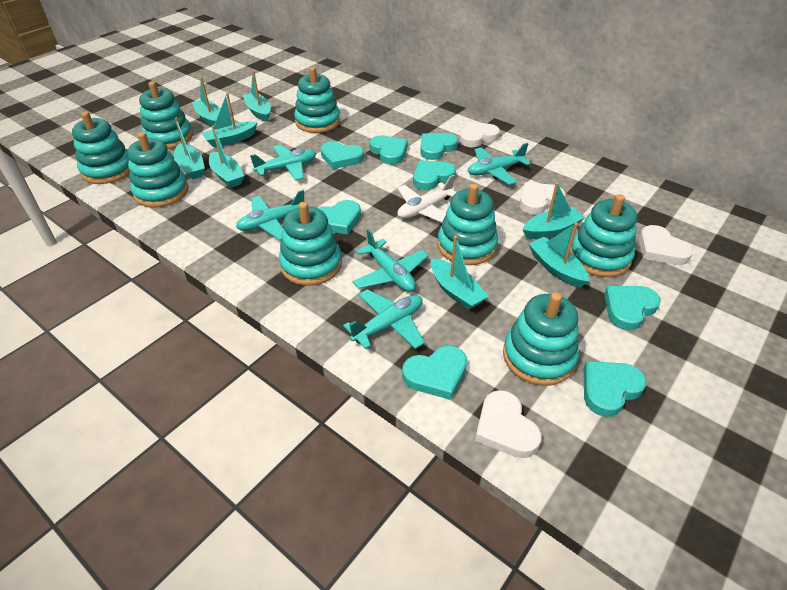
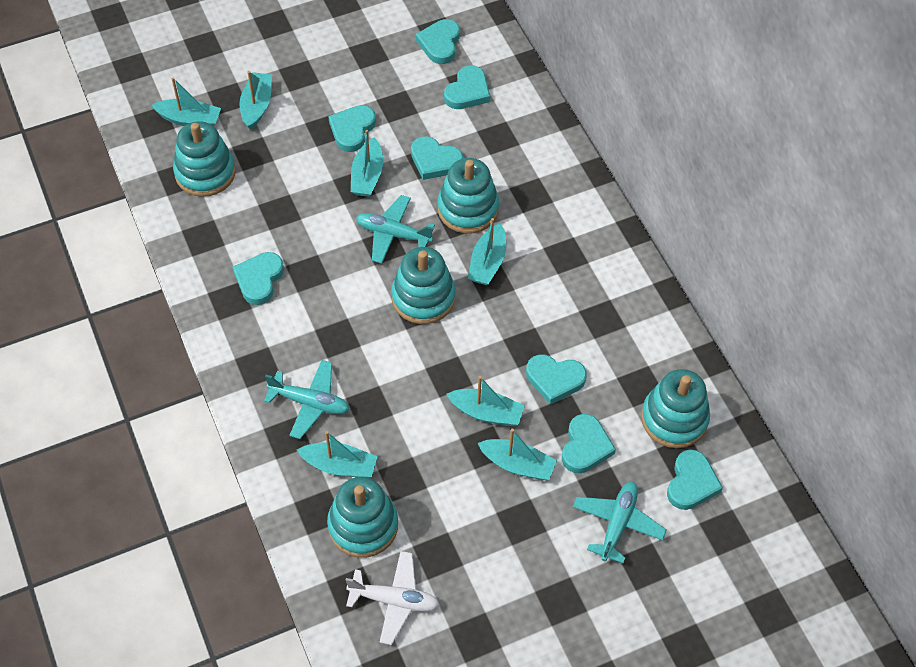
turquoise boat: [174,118,205,179] [192,77,220,126] [202,93,258,147] [209,126,244,188] [242,70,271,122] [430,236,489,310] [523,183,585,239] [529,223,589,288] = 8 -> [151,78,221,126] [239,71,272,130] [297,431,378,478] [351,130,383,197] [446,376,525,426] [468,218,506,285] [477,429,557,480] = 7
turquoise plane: [236,190,304,240] [250,145,316,181] [343,289,425,349] [352,229,429,292] [468,143,531,185] = 5 -> [264,360,350,439] [356,195,435,264] [573,482,667,563] = 3
turquoise stacking toy: [72,112,130,184] [127,132,188,207] [139,81,193,149] [279,202,342,286] [294,67,340,133] [437,183,498,265] [503,292,579,386] [570,194,637,277] = 8 -> [173,121,236,197] [327,477,398,558] [391,247,456,324] [437,158,499,233] [641,369,710,448] = 5
white heart: [460,122,500,147] [475,390,541,458] [520,182,565,215] [639,225,693,265] = 4 -> none = 0

